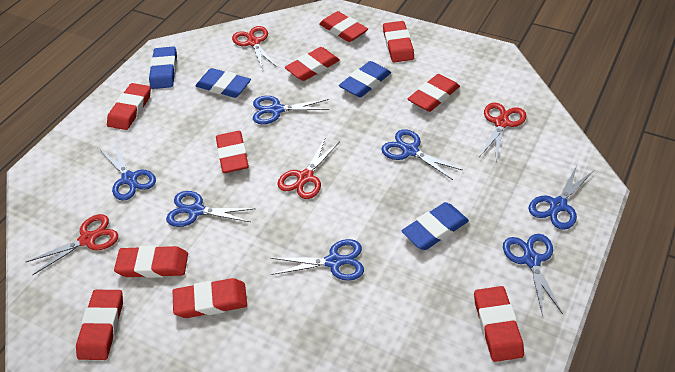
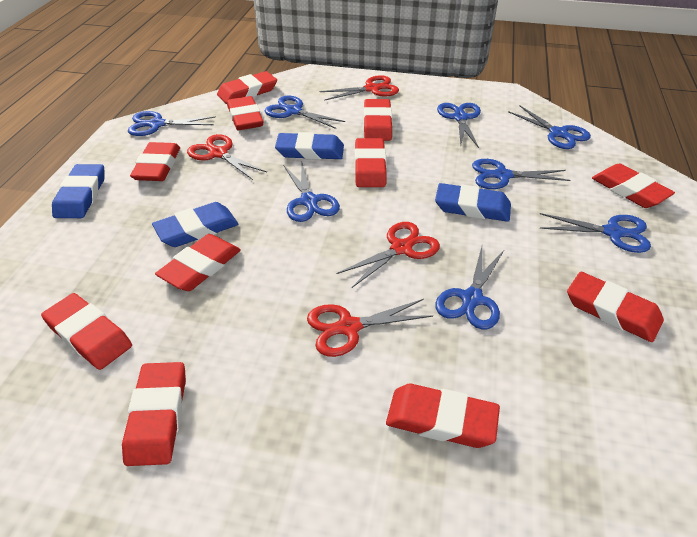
blue scissors: [100,144,156,201] [166,191,255,227] [253,96,329,124] [271,239,364,281] [381,129,462,180] [503,234,563,316] [528,165,594,230] = 7 -> [128,111,216,136] [265,95,345,129] [283,163,340,222] [435,247,504,330] [437,103,481,148] [472,159,571,189] [508,105,591,149] [540,213,651,253] = 8
red eraser: [76,290,123,360] [107,83,151,130] [114,245,188,278] [173,278,247,318] [216,131,249,173] [285,47,340,81] [319,11,368,42] [383,21,414,62] [408,74,460,112] [474,286,524,362] = 10 -> [41,293,132,370] [122,362,186,466] [130,142,180,181] [155,234,241,291] [217,71,277,104] [227,96,264,130] [355,138,387,187] [363,99,392,141] [386,384,500,448] [567,272,664,342] [592,163,675,208] = 11

